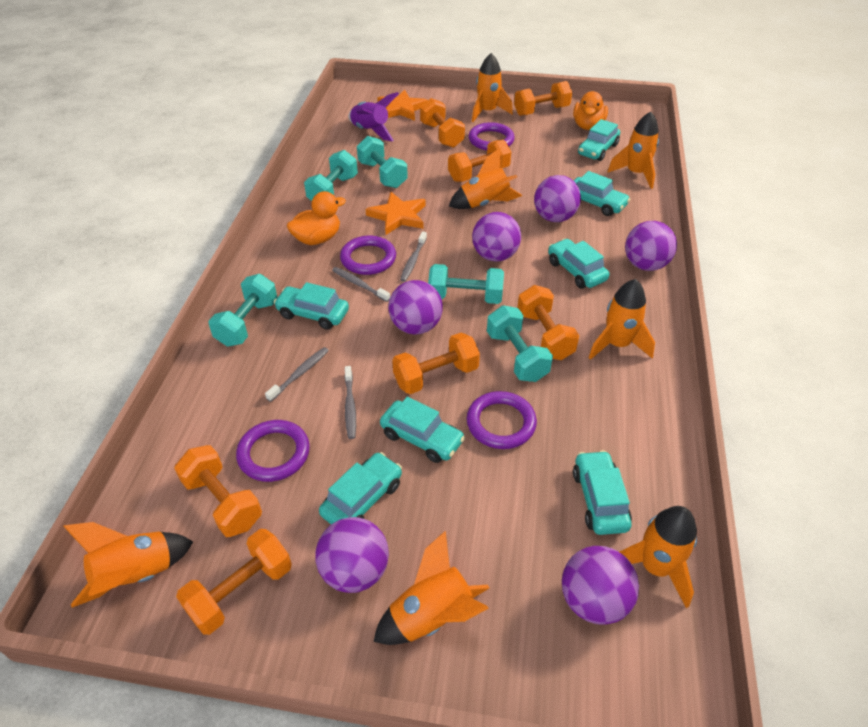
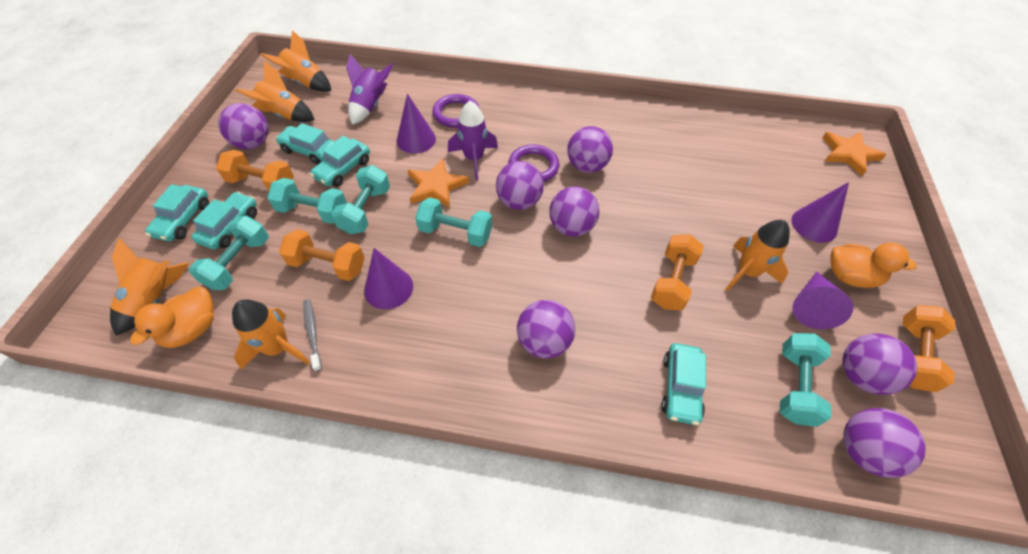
grey toothbrush: [265,347,329,402] [332,267,390,302] [345,366,356,439] [400,231,427,282] = 4 -> [304,299,322,372] = 1
orange dumbbell: [174,445,262,537] [176,529,292,635] [392,332,480,394] [420,98,465,148] [448,140,511,182] [514,81,572,116] [517,285,579,360] = 7 -> [216,150,294,192] [279,229,365,281] [651,234,704,310] [903,305,955,392] = 4
orange rocket: [63,522,193,607] [374,530,489,645] [449,148,522,209] [472,53,513,122] [588,279,655,360] [607,112,659,189] [620,506,697,608] = 7 -> [110,238,189,335] [232,299,310,370] [235,61,314,122] [260,30,331,92] [725,220,790,291] = 5
purple ball: [315,517,389,593] [388,280,443,335] [472,212,521,261] [534,175,581,222] [562,546,639,625] [625,221,677,271] = 6 -> [218,103,269,149] [496,161,544,210] [517,300,575,359] [549,186,600,237] [567,126,613,173] [842,334,917,395] [843,408,926,478] = 7
purple cone: none = 0 -> [364,248,413,309] [397,94,436,154] [791,182,849,243] [792,272,853,329] = 4
purple ring: [236,420,310,482] [340,236,396,275] [467,391,537,449] [468,122,515,150] = 4 -> [432,94,480,128] [508,144,559,182] = 2
purple rocket: [348,92,399,141] = 1 -> [346,54,393,125] [448,101,498,180] = 2
turquoise car: [274,282,349,330] [319,452,402,524] [380,397,465,463] [548,239,610,289] [573,450,632,535] [574,171,631,216] [578,119,620,161] = 7 -> [145,184,209,242] [192,192,257,250] [276,123,334,165] [310,136,370,187] [661,343,706,425] = 5

